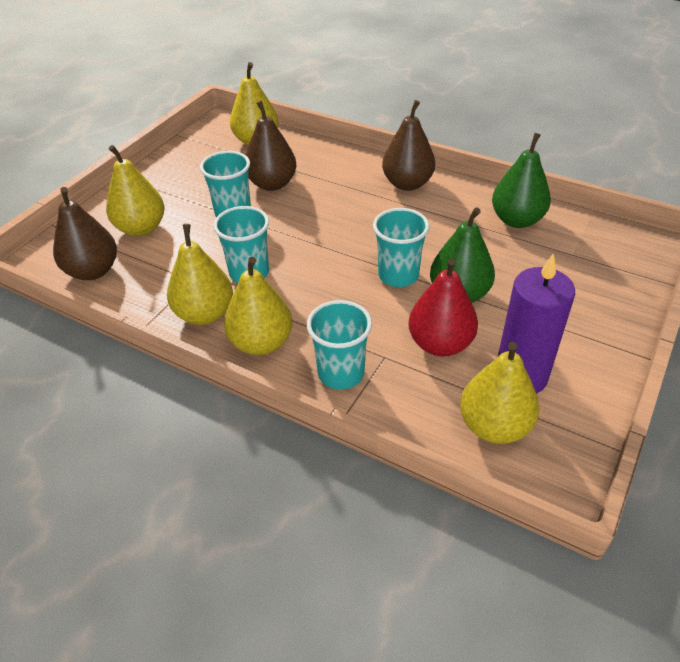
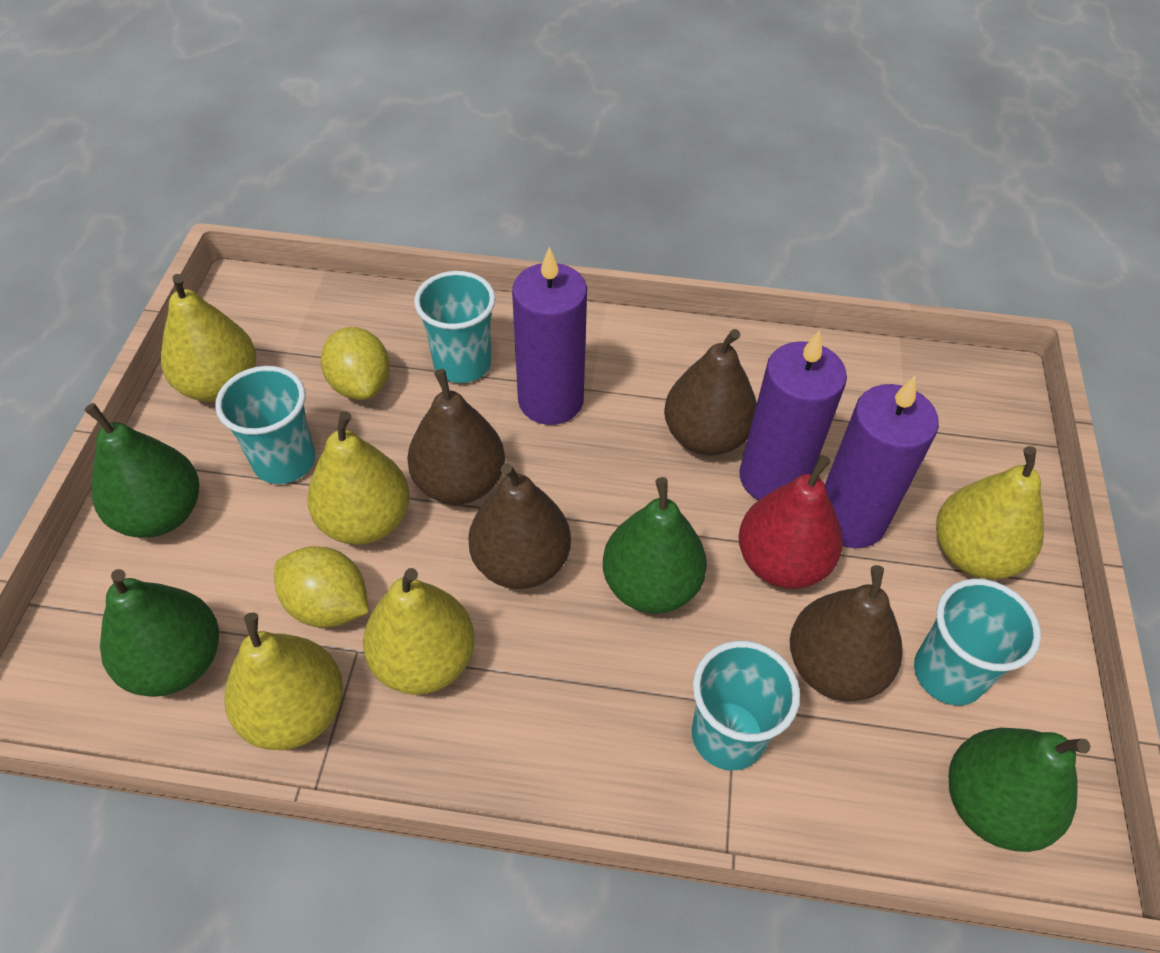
brown pear: [53,187,117,280] [246,101,297,191] [382,100,435,191] = 3 -> [407,369,505,505] [468,463,571,589] [664,329,757,455] [790,565,903,701] = 4
green pear: [430,207,495,303] [492,133,551,228] = 2 -> [85,403,199,538] [100,569,219,697] [603,477,707,614] [949,728,1091,852] = 4
purple candle: [498,253,575,394] = 1 -> [512,247,587,425] [739,330,847,500] [825,376,939,548] = 3
yellow lemon: none = 0 -> [274,546,369,628] [321,327,390,400] = 2

